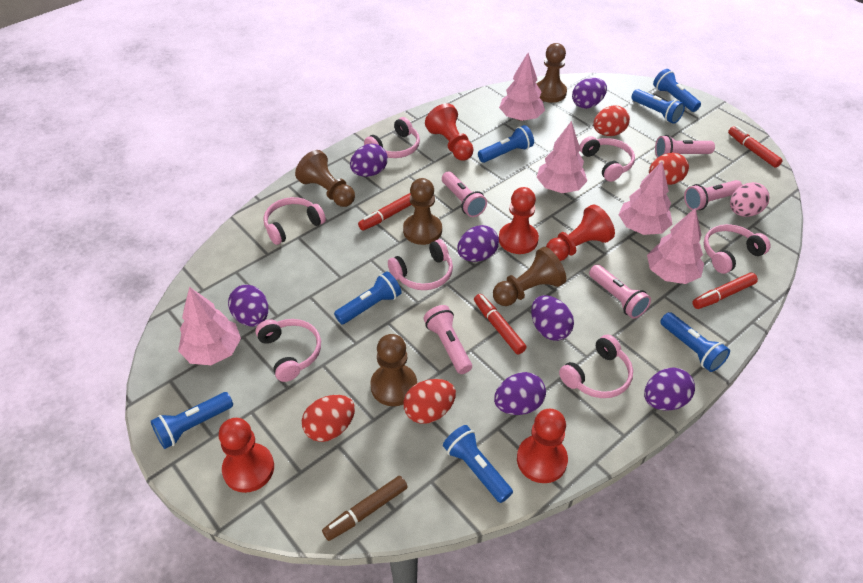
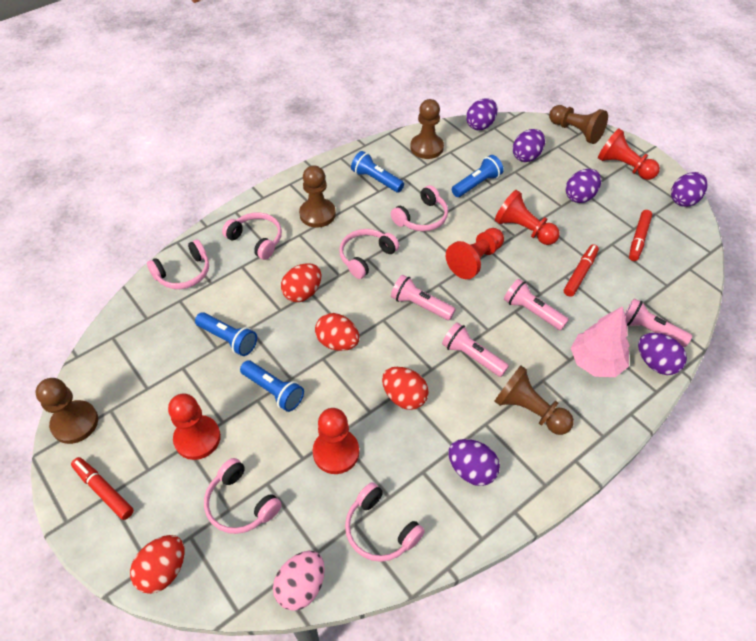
blue flashlight: [151,392,233,449] [334,271,402,324] [443,425,513,503] [478,125,534,163] [631,89,685,124] [653,69,701,112] [660,312,730,372] = 7 -> [195,312,257,356] [240,360,304,412] [351,151,404,193] [452,155,504,197] = 4
brown marker: [322,476,408,541] = 1 -> none = 0
pink flashlight: [424,305,472,374] [442,172,487,217] [589,265,651,319] [655,135,715,158] [684,180,742,210] = 5 -> [391,275,456,320] [442,322,509,377] [504,279,569,330] [624,298,692,347] = 4
pink headphones: [255,319,321,382] [263,197,326,245] [364,117,420,158] [388,239,453,290] [559,334,633,398] [580,136,635,182] [704,224,771,274] = 7 -> [147,240,209,289] [204,458,282,534] [222,213,282,260] [339,229,399,279] [345,482,425,562] [391,185,448,231] = 6
pink tree: [178,287,241,365] [499,53,545,121] [536,121,587,193] [618,162,672,235] [647,208,704,284] = 5 -> [571,306,630,377] = 1
purple egg: [228,285,268,327] [350,144,388,177] [457,225,499,262] [494,372,546,415] [531,295,574,341] [572,78,607,109] [644,367,695,410] = 7 -> [448,439,500,486] [466,98,497,131] [512,129,545,162] [566,169,601,203] [638,333,687,375] [671,172,707,207] = 6
red marker: [358,193,411,231] [474,294,527,354] [692,272,758,309] [728,126,783,168] = 4 -> [71,457,134,520] [564,244,599,297] [629,210,652,261] = 3

